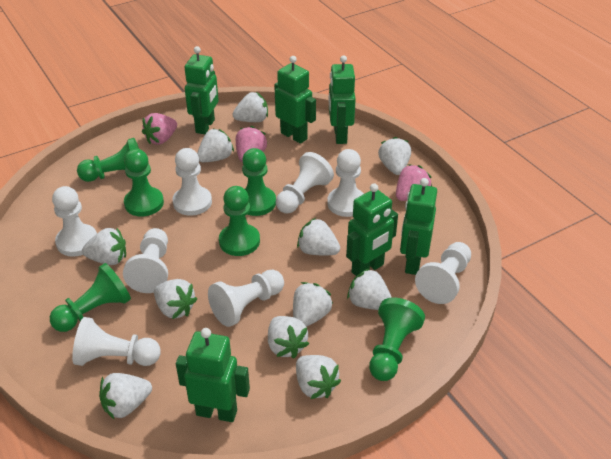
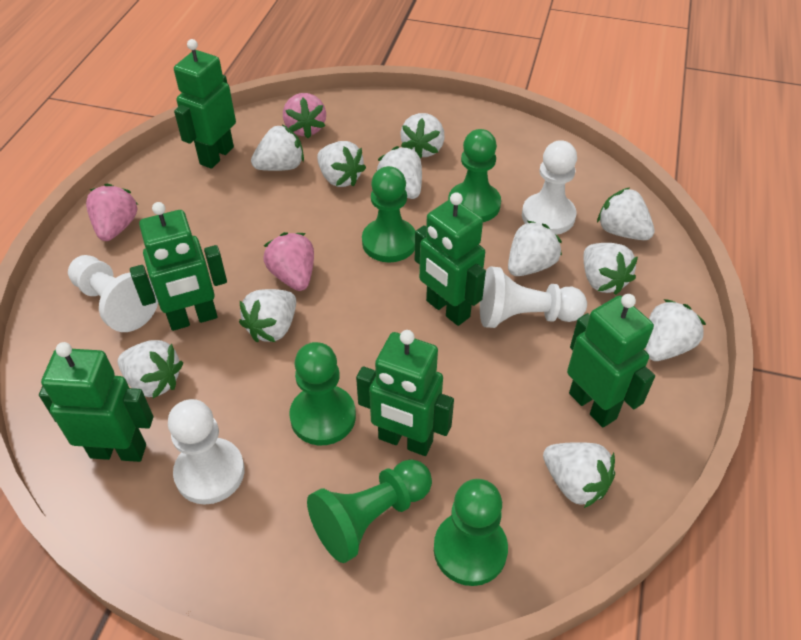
green pawn: [50,263,131,332] [77,138,139,182] [124,149,164,216] [219,186,260,256] [242,148,276,216] [369,298,425,381] = 6 -> [289,342,356,445] [307,459,432,563] [362,166,415,263] [434,479,508,586] [448,129,501,222] = 5
white pawn: [52,186,97,257] [72,317,161,366] [123,228,168,293] [172,148,212,216] [208,270,284,327] [276,152,334,214] [327,149,364,217] [415,242,471,304] = 8 -> [68,255,158,332] [168,399,245,504] [480,266,587,328] [522,140,577,235] = 4

